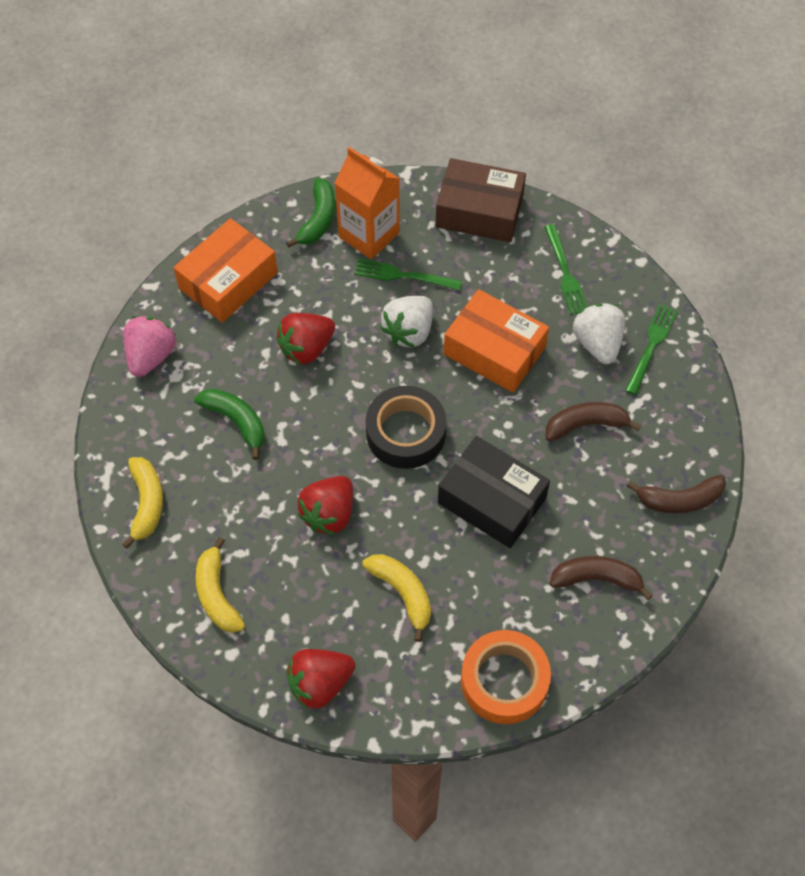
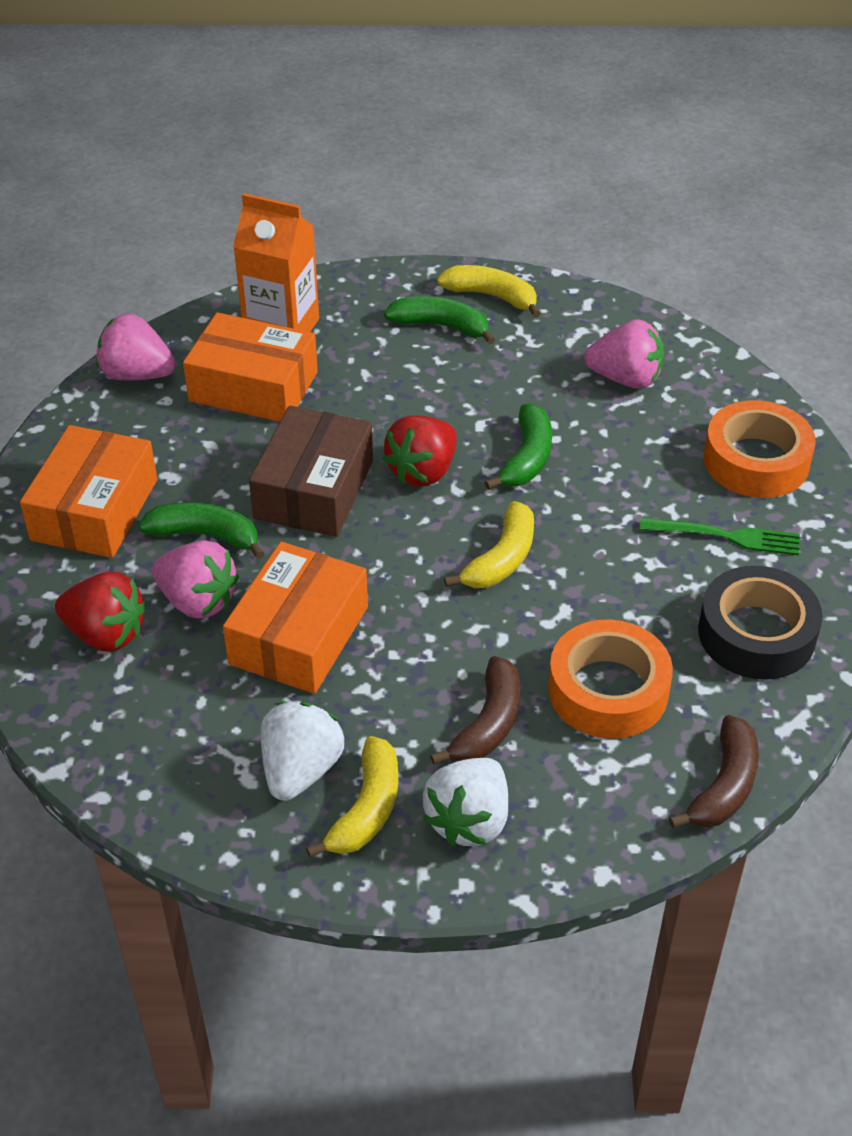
black box: [438,436,550,548] = 1 -> none = 0
brown banana: [545,402,641,441] [550,556,653,600] [627,475,726,514] = 3 -> [430,656,520,765] [669,715,759,828] = 2
green banana: [194,389,265,460] [286,178,335,248] = 2 -> [139,502,265,559] [384,296,495,345] [485,404,552,490] = 3
green fork: [354,259,462,290] [545,224,588,315] [625,304,678,395] = 3 -> [640,518,800,555] = 1
orange box: [173,218,278,323] [444,289,549,393] = 2 -> [20,425,157,558] [183,312,318,422] [223,542,368,694] = 3
orange tape: [461,630,551,724] = 1 -> [548,619,673,739] [704,400,816,498] = 2
pink strawberry: [123,316,176,377] = 1 -> [96,314,176,380] [152,540,239,619] [584,319,664,389] = 3
red strawberry: [276,313,335,364] [286,649,355,709] [298,476,353,535] = 3 -> [55,572,146,652] [383,415,457,486] = 2

